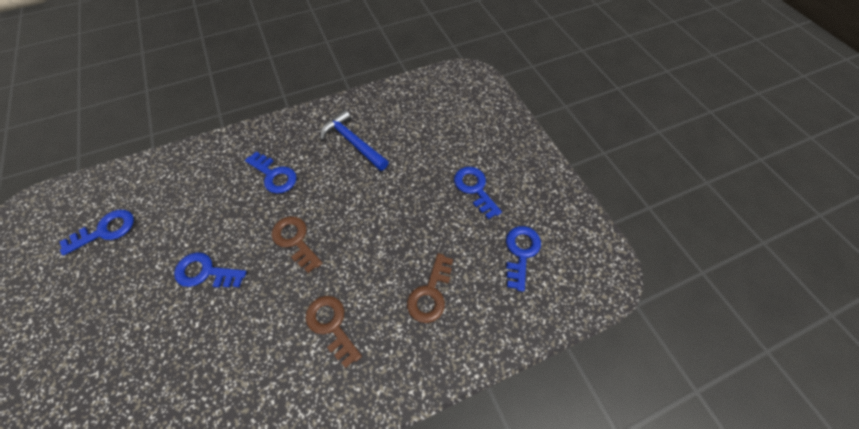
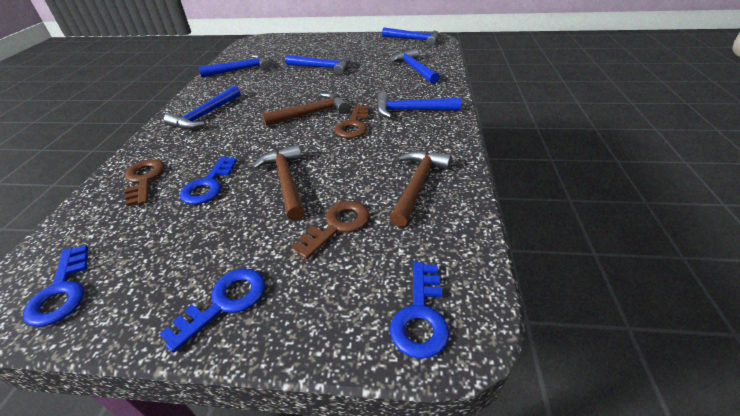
blue hammer: [320,109,389,171] = 1 -> [164,86,241,129] [198,55,270,77] [285,55,350,75] [376,92,461,118] [382,27,440,46] [390,49,440,84] = 6
blue key: [60,210,134,255] [174,252,247,288] [245,151,297,194] [454,167,502,219] [506,226,541,292] = 5 -> [23,245,88,327] [160,268,265,353] [180,157,237,205] [390,262,449,359] = 4
brown hammer: none = 0 -> [252,145,305,221] [262,93,349,126] [389,151,451,227] = 3

